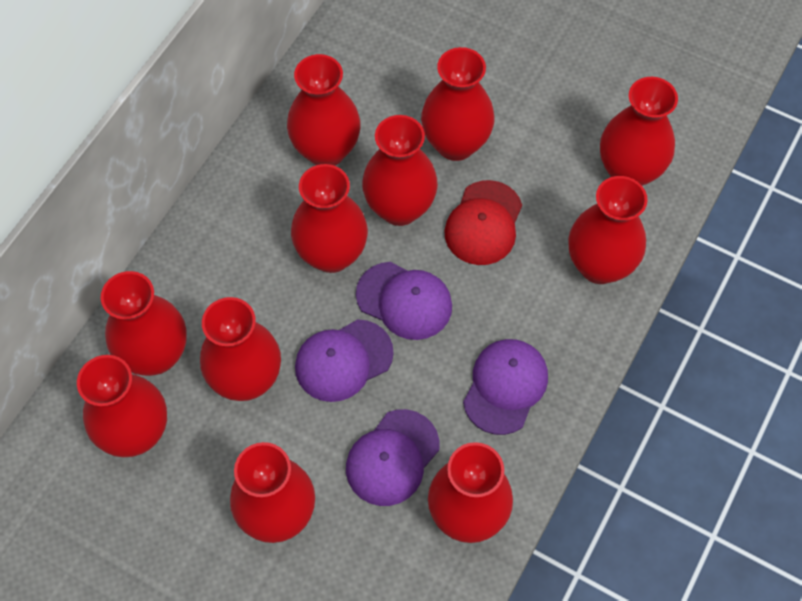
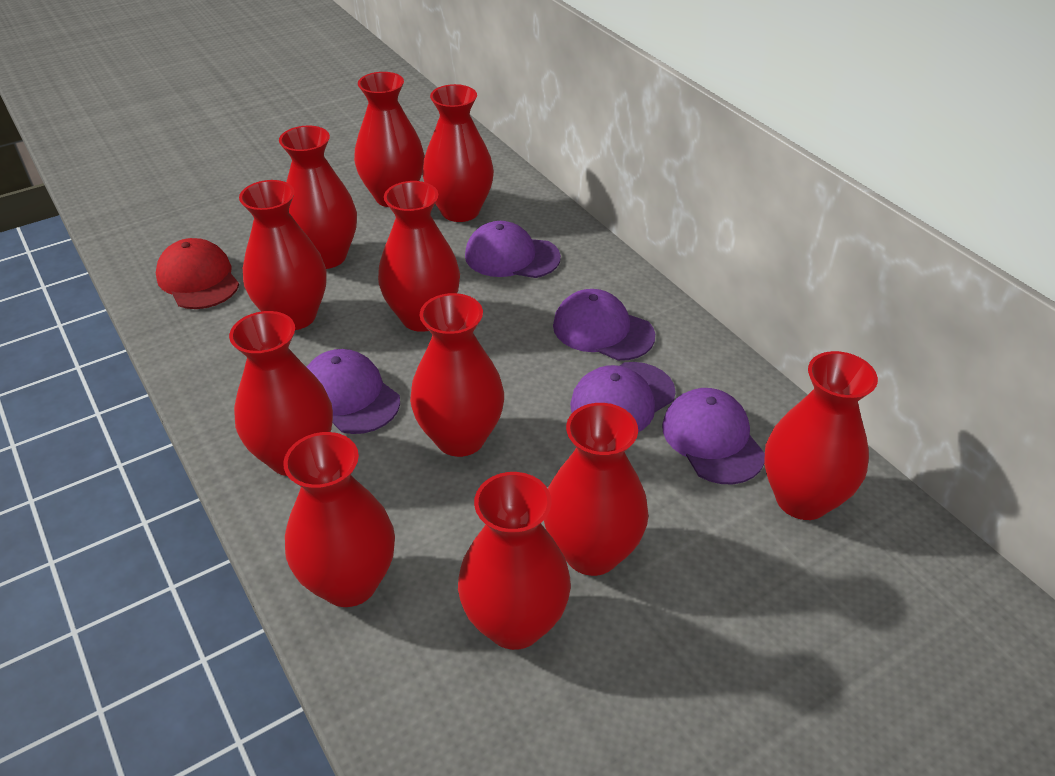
purple cap: [295,319,394,402] [346,409,439,506] [356,262,452,340] [463,339,548,435] = 4 -> [307,349,400,434] [465,221,561,278] [553,289,655,361] [570,362,676,432] [662,388,765,485] = 5

